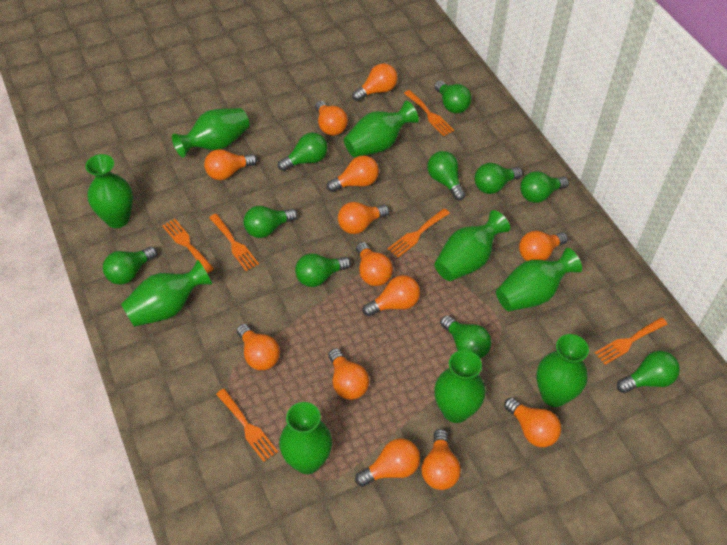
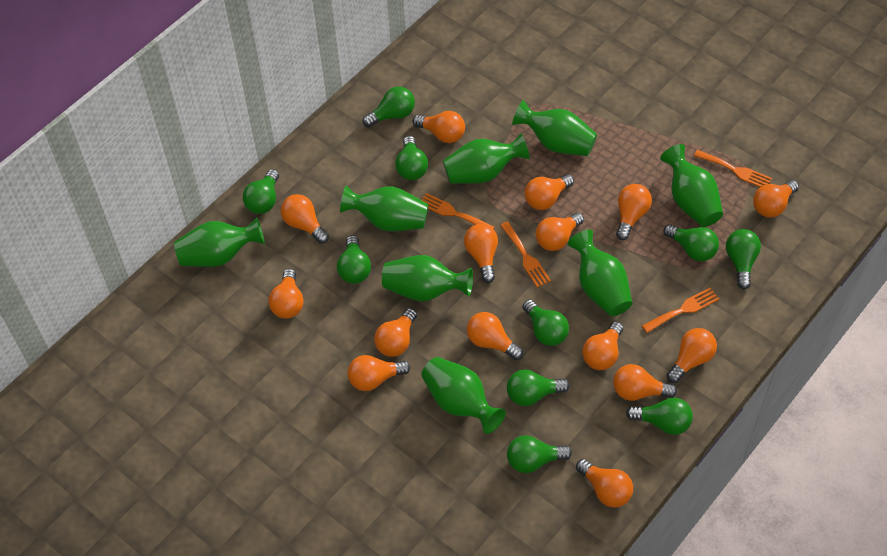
green vase: [85,154,133,228] [121,260,212,327] [172,108,249,157] [279,402,332,474] [344,101,419,157] [434,210,510,281] [434,350,486,423] [496,248,582,312] [536,334,589,407] = 9 -> [174,217,265,267] [340,186,428,231] [382,255,473,302] [421,357,506,434] [443,133,530,184] [512,100,597,156] [568,229,632,316] [660,144,723,227] = 8
orange fork: [162,219,214,273] [209,214,259,271] [216,389,278,462] [388,208,450,258] [404,90,454,136] [595,317,668,365] = 6 -> [422,193,495,229] [500,221,551,288] [642,288,719,333] [694,150,772,187] = 4
orange light bulb: [204,149,257,180] [237,324,280,370] [315,101,348,136] [326,155,379,192] [328,348,369,400] [338,202,389,234] [352,63,398,101] [355,438,420,487] [356,242,393,286] [362,275,420,317] [422,429,461,490] [504,397,561,447] [519,231,568,261] = 13 -> [268,269,304,319] [281,194,329,244] [347,355,410,391] [374,308,417,357] [413,111,465,143] [464,224,498,283] [467,312,523,360] [525,174,574,210] [535,212,584,251] [576,459,633,508] [582,321,623,370] [613,364,677,401] [616,184,652,240] [667,328,717,383] [753,180,799,218] = 15

